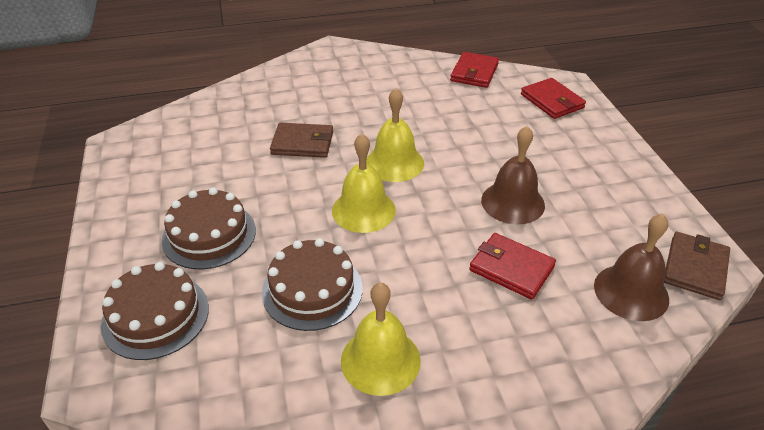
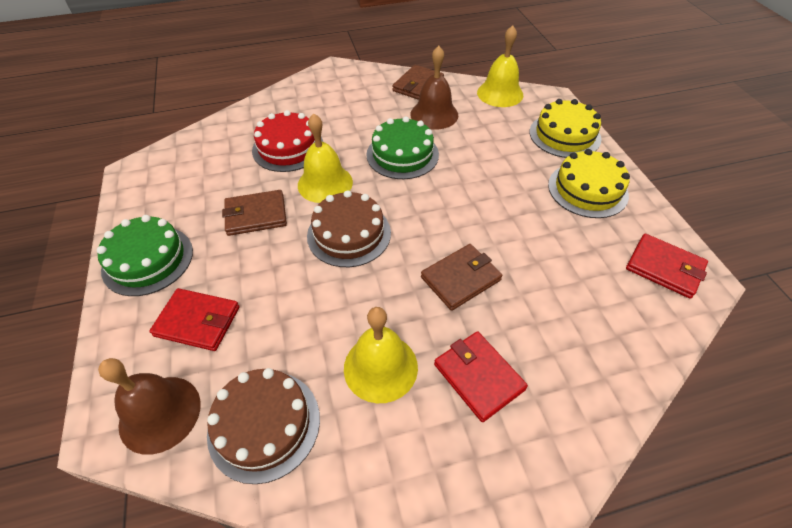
brown cake: [101,262,209,360] [161,188,256,269] [262,238,363,331] = 3 -> [207,368,320,484] [307,190,391,267] = 2
brown wallet: [270,123,333,158] [664,232,730,300] = 2 -> [222,190,287,236] [392,65,444,100] [421,244,502,311] = 3
green cake: none = 0 -> [97,215,193,296] [366,116,439,179] = 2
red cake: none = 0 -> [252,110,323,172] = 1
yellow cake: none = 0 -> [530,99,601,158] [548,149,630,218] = 2

